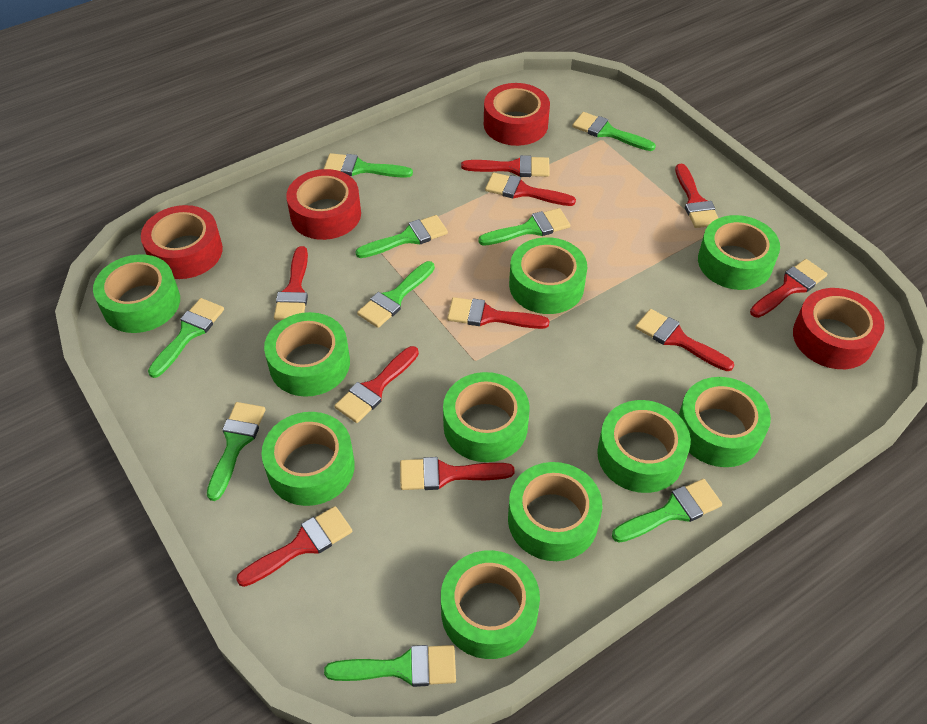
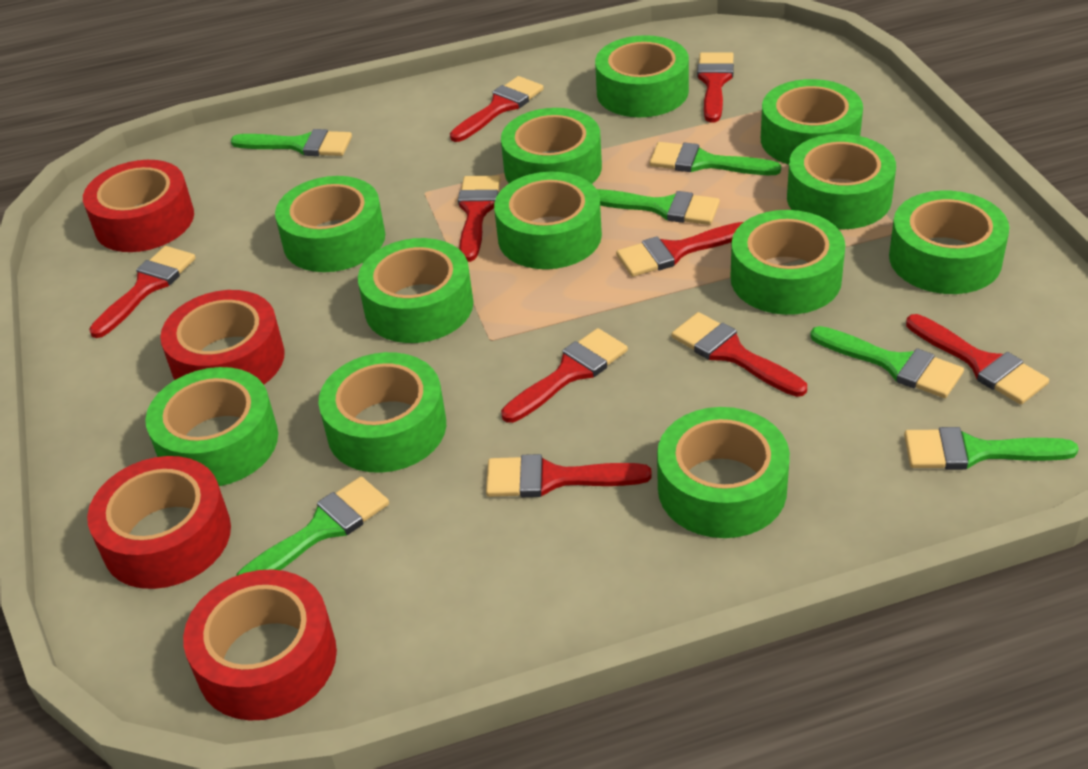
green brush: [148,298,224,378] [207,402,265,501] [324,153,413,178] [324,645,456,687] [356,215,448,258] [357,261,435,328] [478,208,570,246] [572,112,656,151] [612,479,722,543] = 9 -> [231,129,352,156] [236,477,389,576] [597,189,720,225] [649,142,781,175] [810,326,964,398] [904,427,1079,470] = 6
green tape: [93,254,180,333] [262,412,355,506] [264,312,350,397] [441,550,540,659] [443,372,530,462] [508,462,602,561] [509,237,587,314] [597,400,691,493] [679,377,771,467] [698,215,780,290] = 10 -> [145,367,278,486] [275,176,385,272] [318,352,446,473] [358,238,473,343] [494,172,602,269] [501,108,602,184] [595,35,689,117] [657,407,790,538] [731,210,846,315] [761,79,863,165] [787,134,896,229] [889,190,1009,294] = 12
red brush: [236,506,352,587] [274,246,308,320] [334,346,419,423] [400,457,515,490] [447,297,550,329] [461,155,550,177] [485,173,576,206] [635,309,734,371] [675,164,718,228] [750,259,827,318] = 10 -> [89,246,196,338] [450,76,544,142] [458,176,501,262] [486,454,652,497] [501,328,628,423] [616,222,743,277] [671,312,807,397] [697,52,734,122] [906,314,1049,404] = 9

